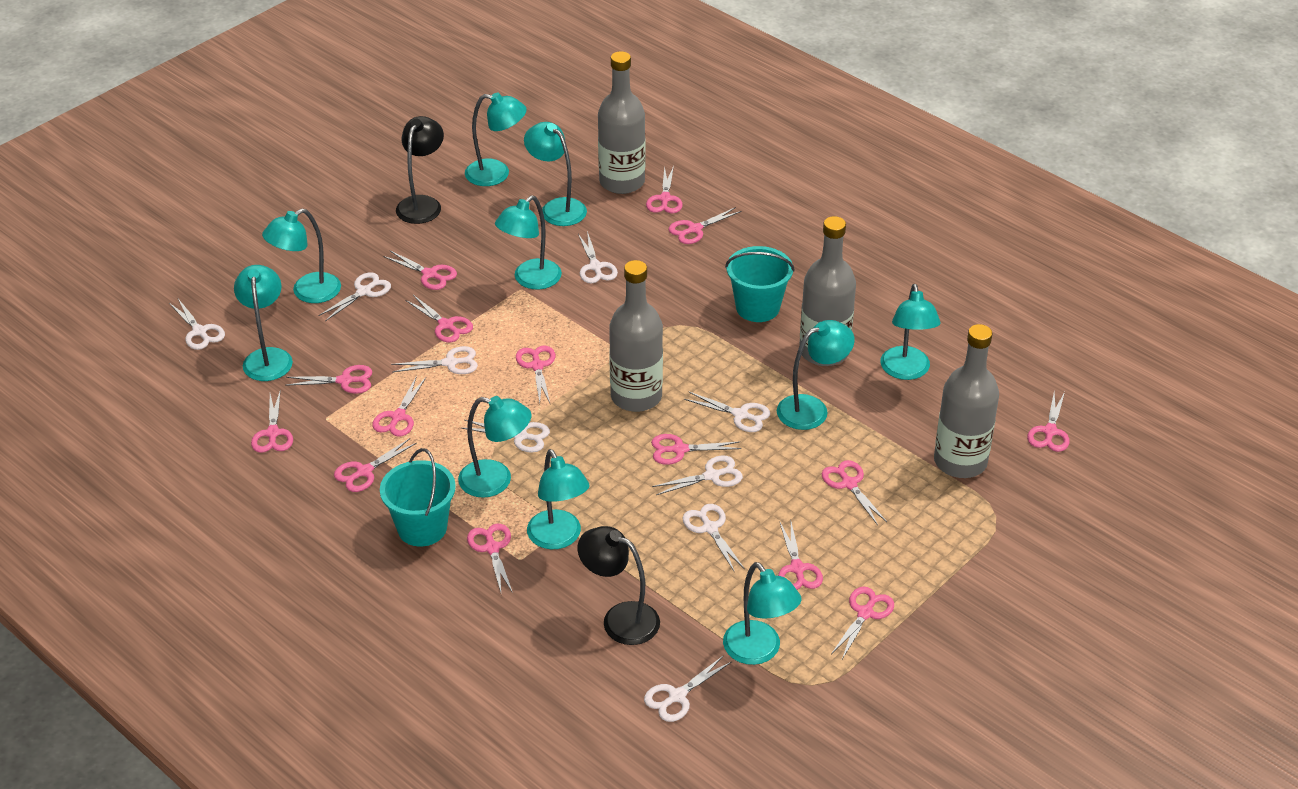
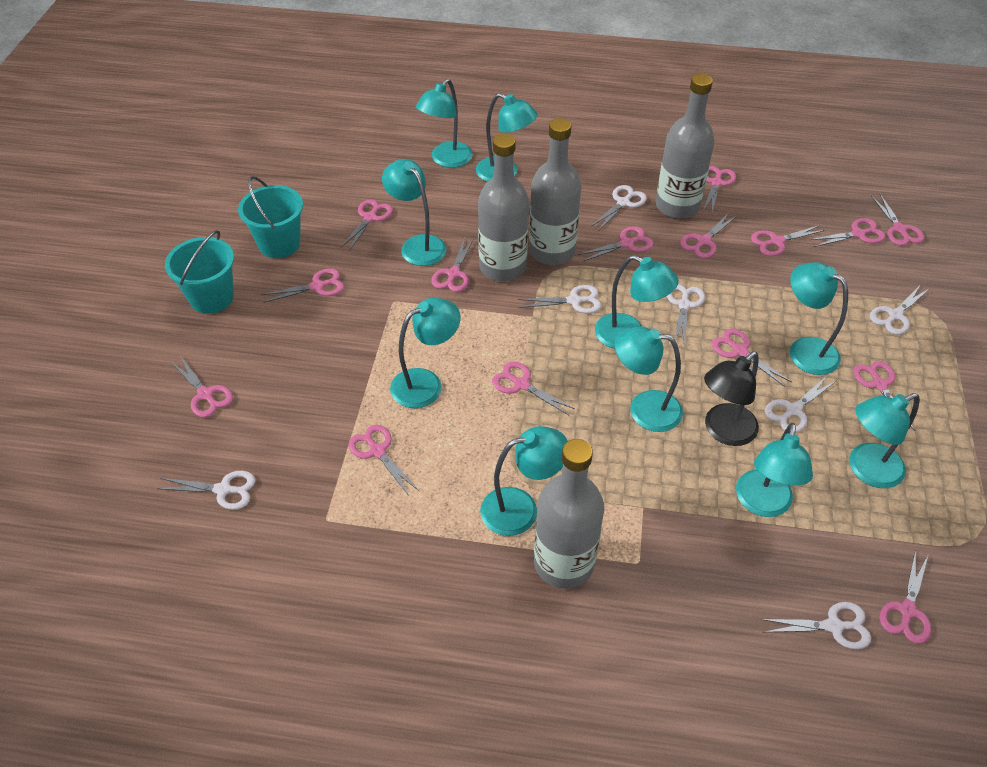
black lamp: [396,116,444,224] [578,526,660,645] = 2 -> [704,352,759,446] = 1
white scissors: [169,299,225,350] [318,272,391,321] [391,346,478,374] [461,420,550,453] [578,231,618,283] [644,656,731,722] [652,455,743,495] [683,504,745,571] [684,392,770,432] = 9 -> [157,471,255,510] [518,285,601,314] [591,185,647,230] [667,284,705,346] [760,602,871,649] [765,376,836,433] [870,284,930,335] = 7

